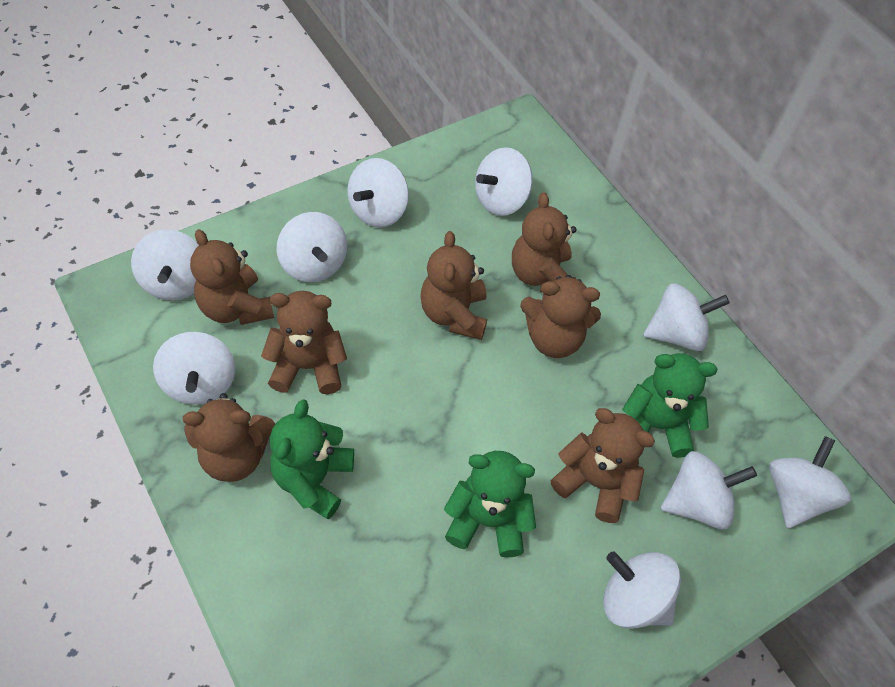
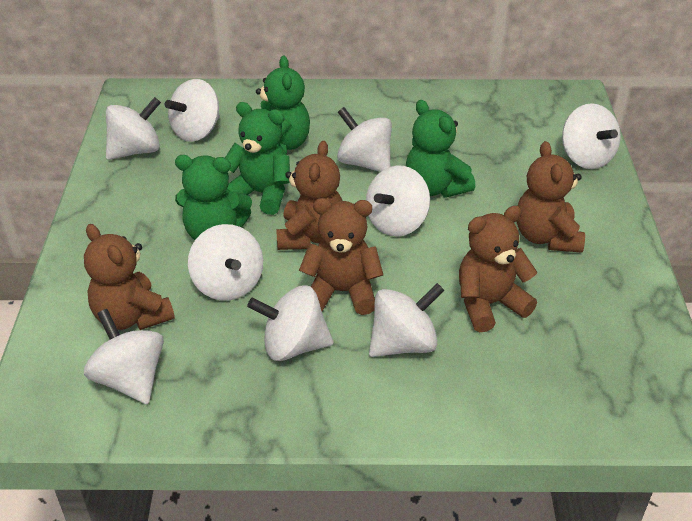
brown teddy bear: [182,393,275,482] [190,229,274,325] [261,291,347,394] [420,231,487,340] [512,192,577,293] [520,275,601,358] [551,408,655,523] = 7 -> [84,224,175,330] [276,141,343,250] [299,198,383,315] [459,206,537,332] [516,141,585,253] = 5
green teddy bear: [270,399,354,520] [444,451,536,558] [622,353,717,458] = 3 -> [175,155,252,240] [225,102,290,215] [256,56,310,154] [406,100,475,198] = 4

